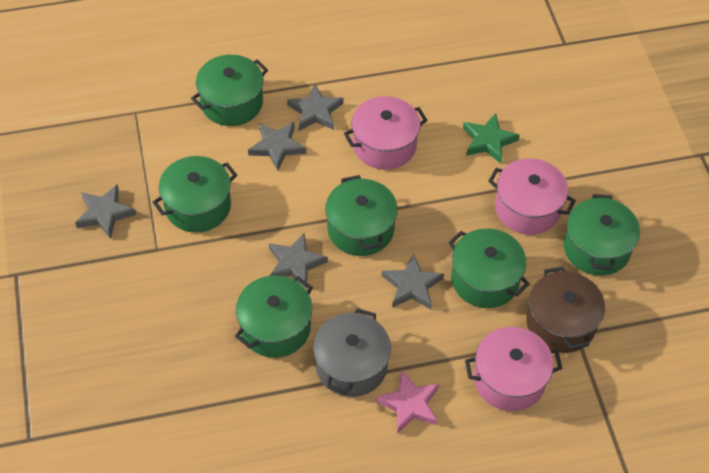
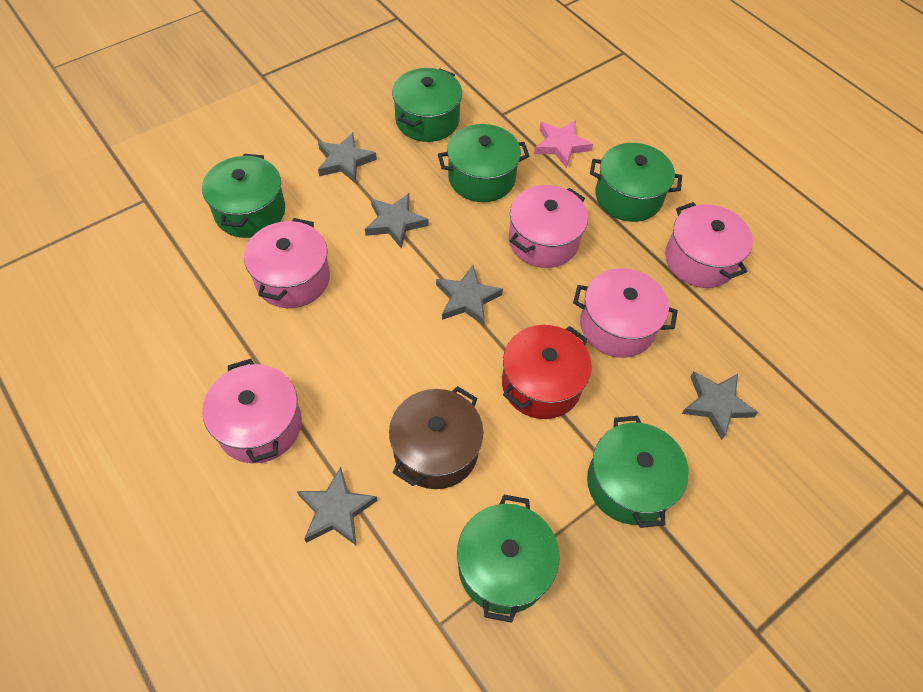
green star: [463,113,520,164] = 1 -> none = 0
grey pot: [313,308,391,397] = 1 -> none = 0
pink pot: [344,96,427,170] [465,327,562,411] [488,158,576,235] = 3 -> [202,359,302,463] [244,218,330,308] [509,185,588,268] [573,268,678,358] [665,202,753,288] = 5
red pot: none = 0 -> [502,325,592,419] = 1

